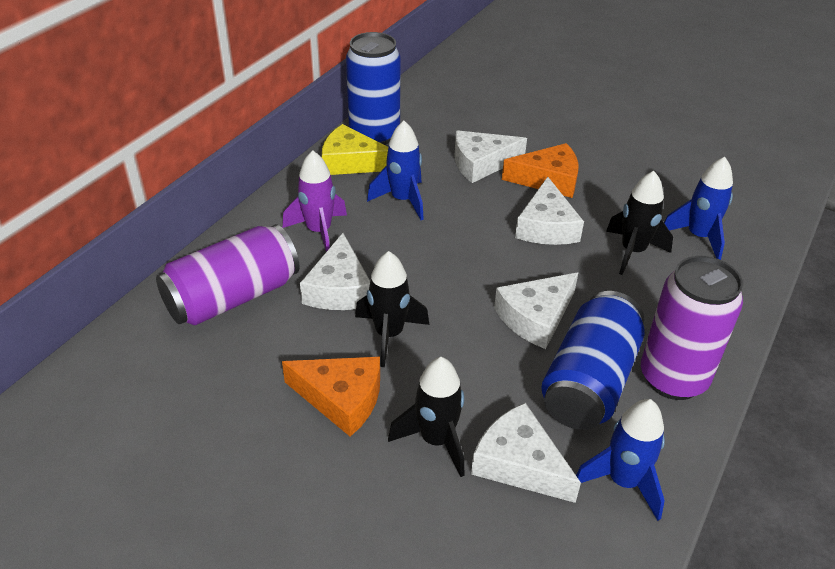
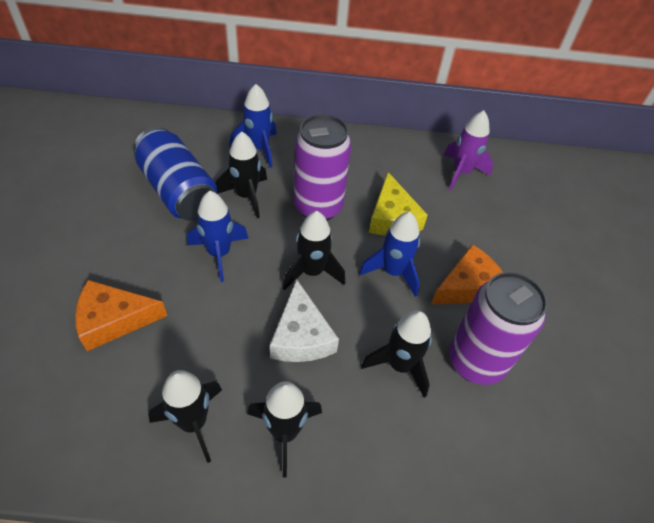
black rocket: [355,251,429,367] [388,357,464,477] [606,171,673,275] = 3 -> [148,370,222,463] [215,131,267,218] [247,381,322,478] [283,211,345,290] [361,310,432,398] = 5
blue can: [346,32,401,145] [541,291,645,430] = 2 -> [133,127,217,221] = 1
white cheese: [300,233,370,310] [454,130,527,183] [471,403,581,503] [494,272,578,349] [515,177,584,245] = 5 -> [270,279,339,362] = 1

